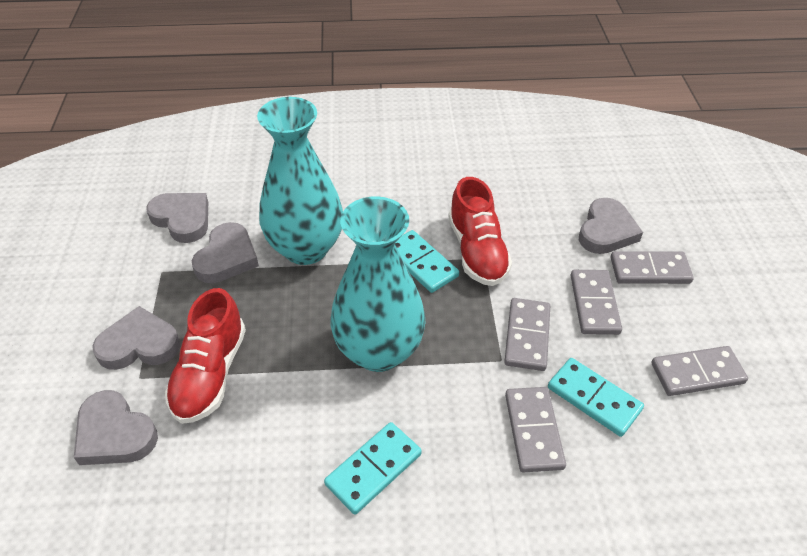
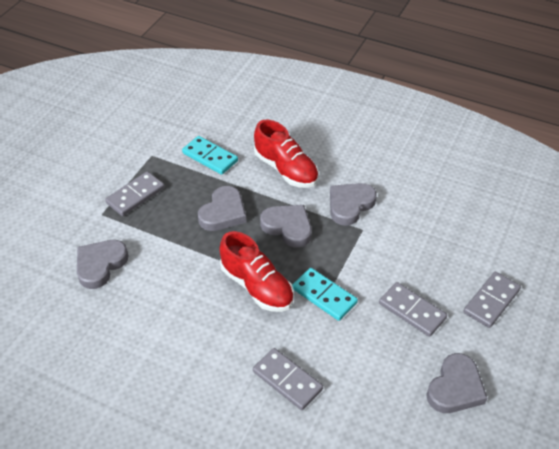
grey domino: [504,298,550,371] [505,387,566,473] [571,270,622,335] [611,251,694,284] [651,346,748,396] = 5 -> [105,171,165,216] [253,348,323,410] [379,282,447,337] [463,272,521,328] = 4
turquoise domino: [324,422,422,515] [395,230,459,293] [548,358,644,437] = 3 -> [182,136,238,175] [292,268,358,321] = 2
turquoise vase: [257,97,343,265] [330,196,426,372] = 2 -> none = 0

